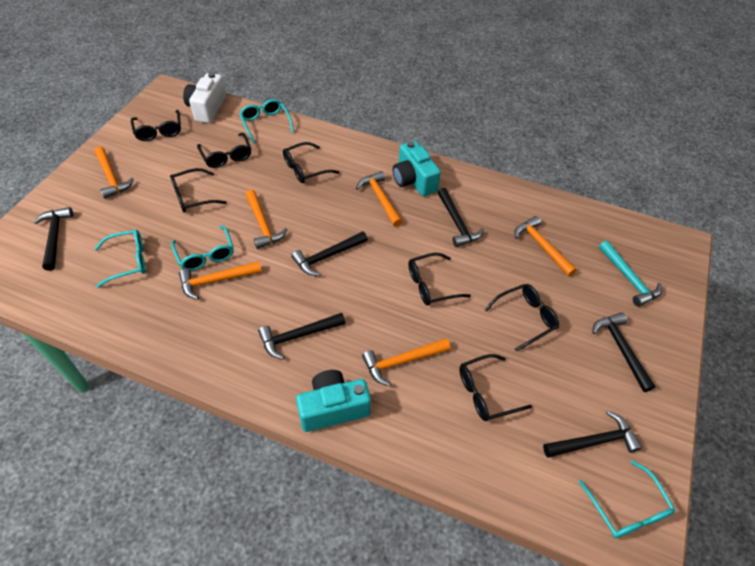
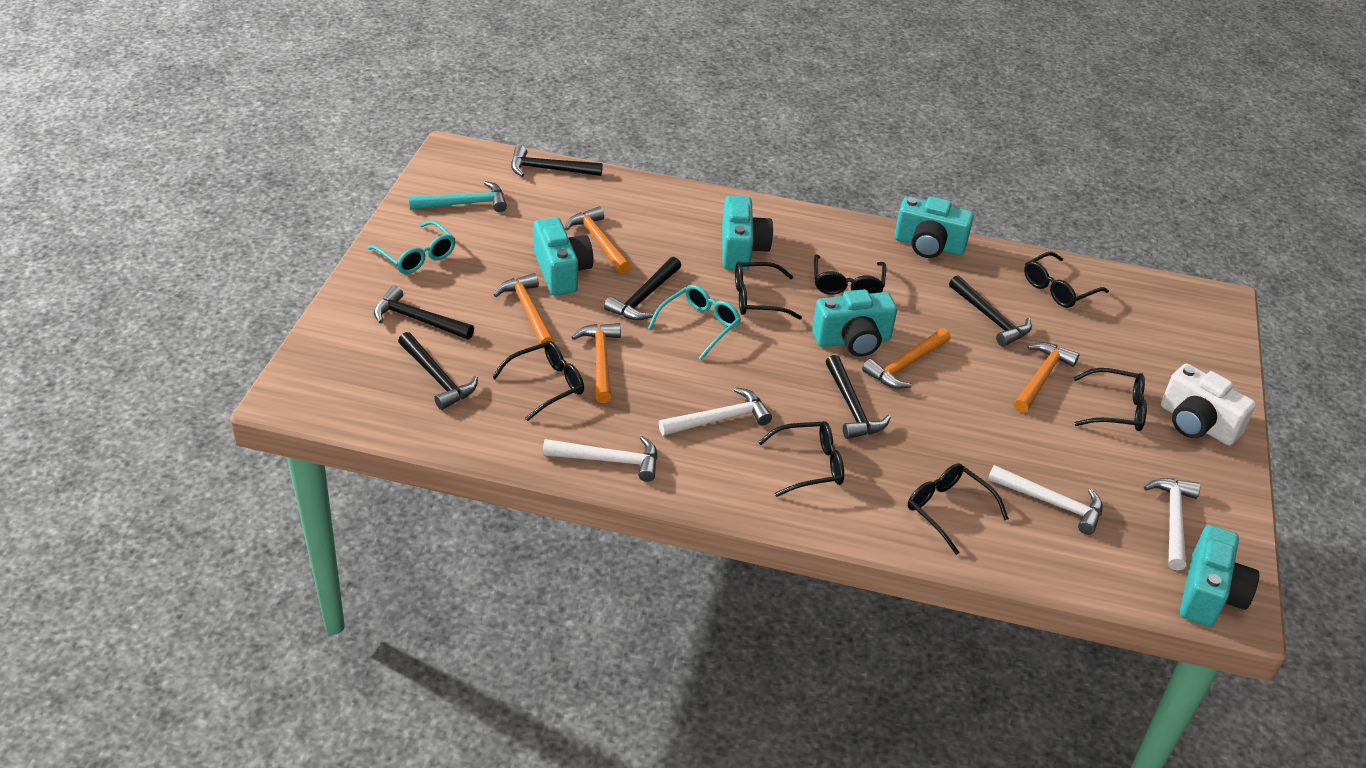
orange hammer: [94,147,134,199] [179,261,262,300] [245,190,287,249] [356,171,403,227] [362,338,450,386] [515,216,577,276] = 6 -> [494,273,555,349] [564,206,631,274] [572,323,621,403] [862,328,950,389] [1014,342,1079,413] = 5
turquoise camera: [296,370,371,432] [393,141,441,196] = 2 -> [534,217,593,295] [722,196,773,270] [812,289,897,357] [895,196,974,258] [1180,525,1259,627] = 5
turquoise glasses: [95,230,146,288] [171,225,234,271] [239,99,294,144] [579,460,675,538] = 4 -> [368,220,455,274] [648,284,741,360] = 2
white hammer: none = 0 -> [543,436,657,482] [659,387,772,436] [988,465,1103,535] [1144,478,1200,571] = 4

